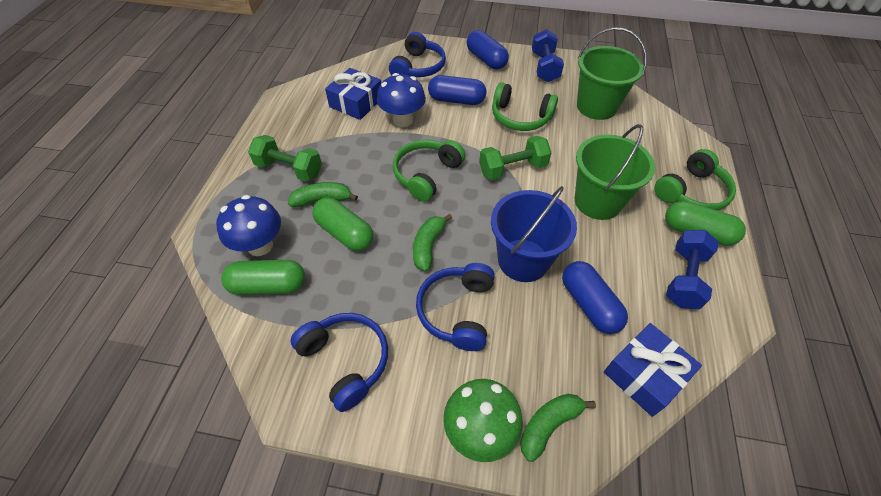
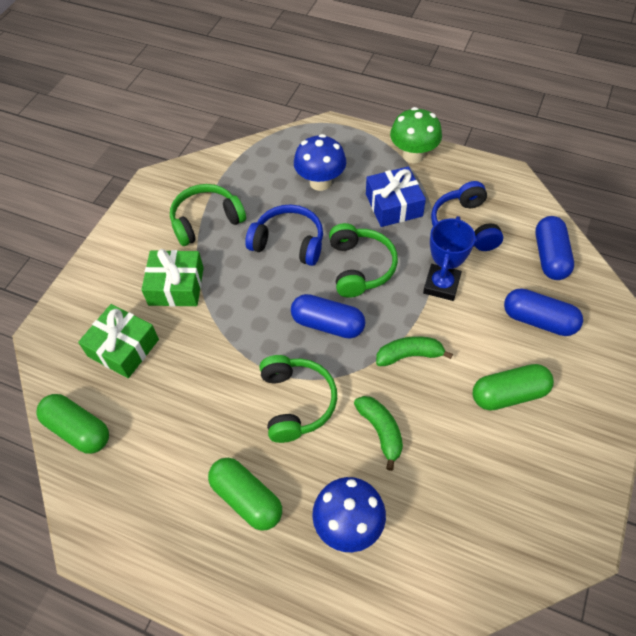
blue bucket: [491,186,577,282] = 1 -> none = 0
blue dumbbell: [532,29,564,82] [666,230,719,309] = 2 -> none = 0
blue gift: [325,68,381,120] [604,323,702,417] = 2 -> [366,166,426,227] = 1
blue headphones: [291,313,388,412] [389,32,446,77] [416,263,495,351] = 3 -> [245,205,323,266] [431,181,503,251] = 2
blue trophy: none = 0 -> [423,216,476,301] = 1
green banana: [288,182,358,207] [413,214,452,272] [520,394,596,462] = 3 -> [354,396,403,471] [376,336,453,366] = 2
green bucket: [575,124,655,220] [577,27,647,120] = 2 -> none = 0
green dumbbell: [248,135,322,181] [479,136,551,180] = 2 -> none = 0
green gift: none = 0 -> [78,304,159,378] [141,249,204,307] = 2

